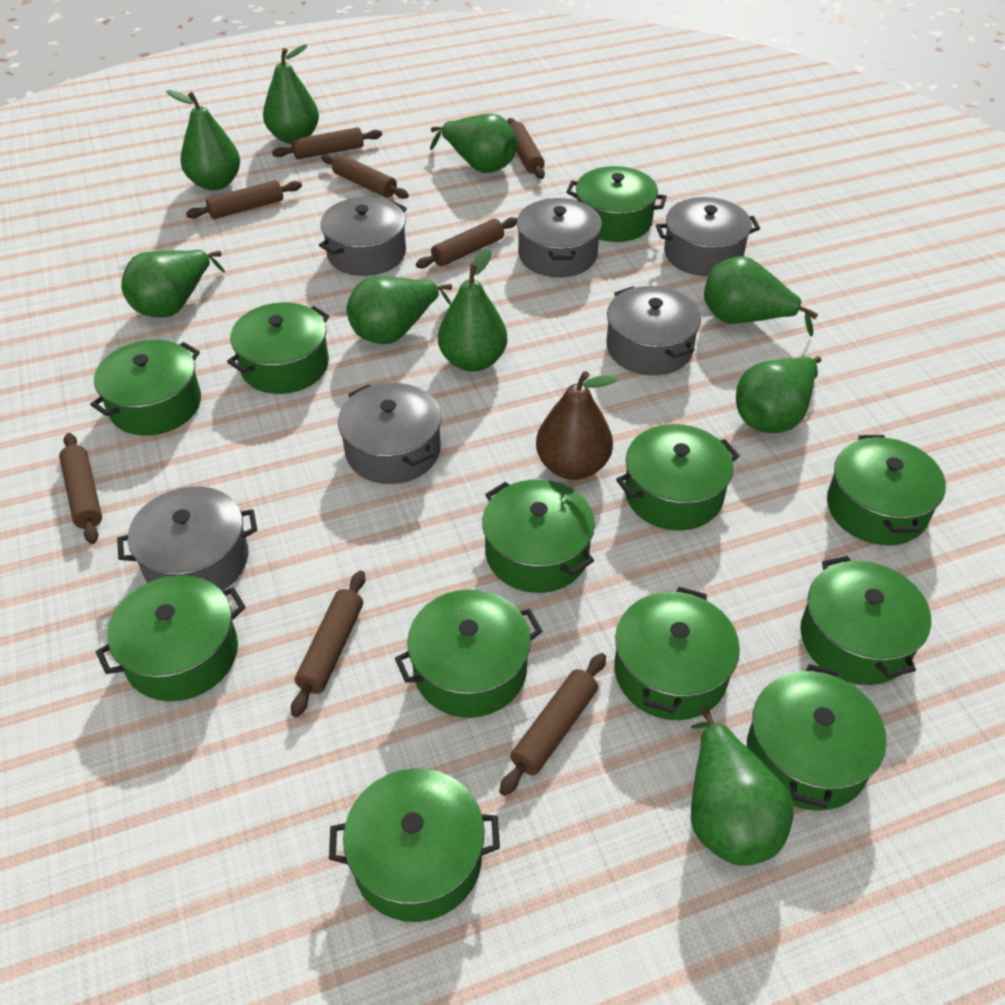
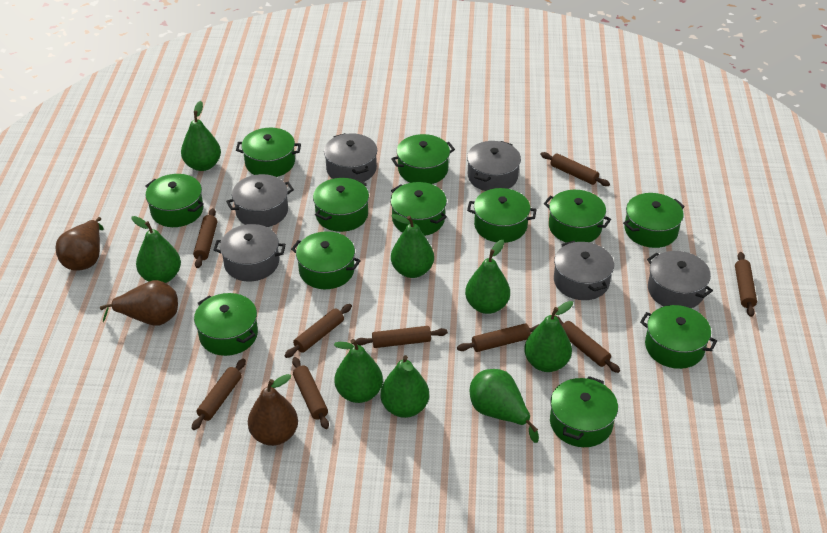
brown pear: [536,371,618,480] = 1 -> [55,217,104,271] [100,280,178,326] [248,374,298,446] = 3
brown rolling pin: [59,433,102,544] [186,180,302,219] [272,127,382,160] [291,571,365,717] [321,154,409,199] [416,217,517,268] [499,653,606,796] [507,118,545,179] = 8 -> [192,359,246,430] [193,208,217,268] [284,304,352,358] [292,357,329,429] [355,326,448,348] [457,323,539,352] [541,152,610,186] [556,316,620,373] [735,252,757,317] = 9
green pear: [121,250,225,318] [166,90,240,190] [263,44,319,144] [346,276,452,344] [430,114,517,173] [438,248,507,372] [691,707,794,866] [704,256,818,336] [736,356,821,433] = 9 -> [132,216,181,283] [181,101,221,171] [334,339,383,403] [381,355,429,418] [391,214,434,278] [465,240,510,314] [470,369,539,443] [524,301,573,372] = 8

